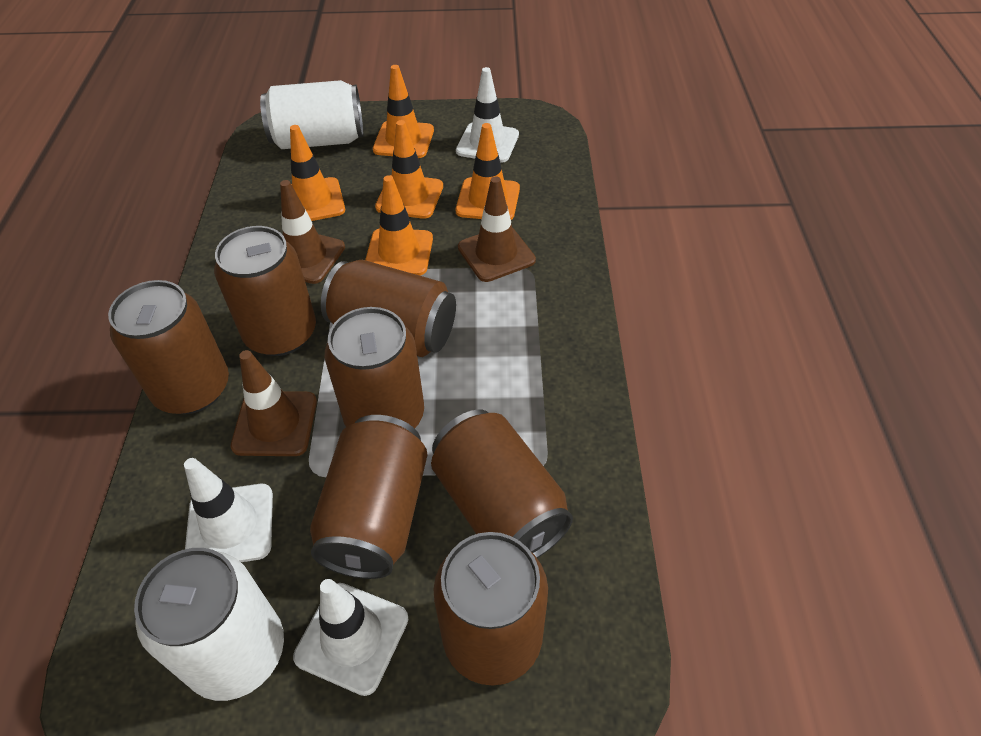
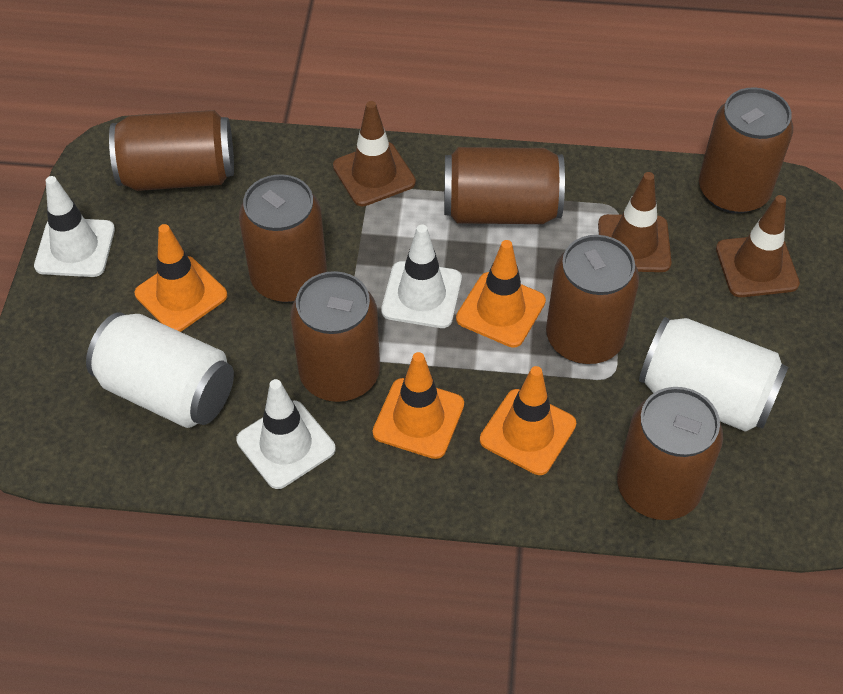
orange traffic cone: [290,125,345,221] [365,175,433,276] [373,65,434,158] [375,120,443,219] [456,123,520,220] = 5 -> [135,224,227,332] [373,352,464,459] [456,240,546,348] [480,366,576,475] = 4

